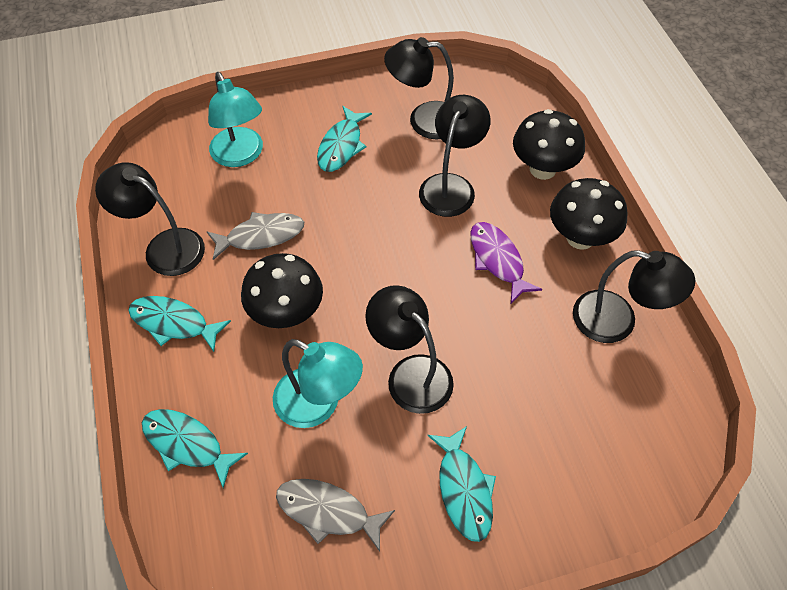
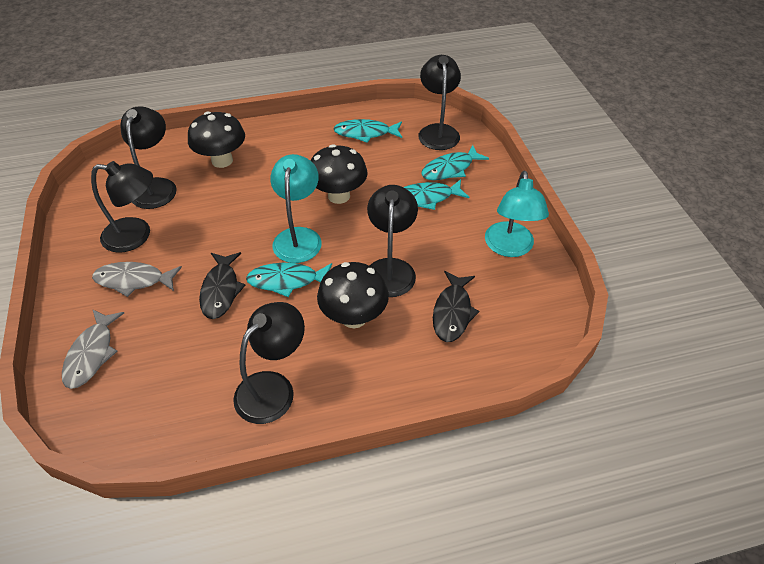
black fish: none = 0 -> [199,252,245,319] [433,271,479,342] = 2
purple fish: [470,222,542,303] = 1 -> none = 0

